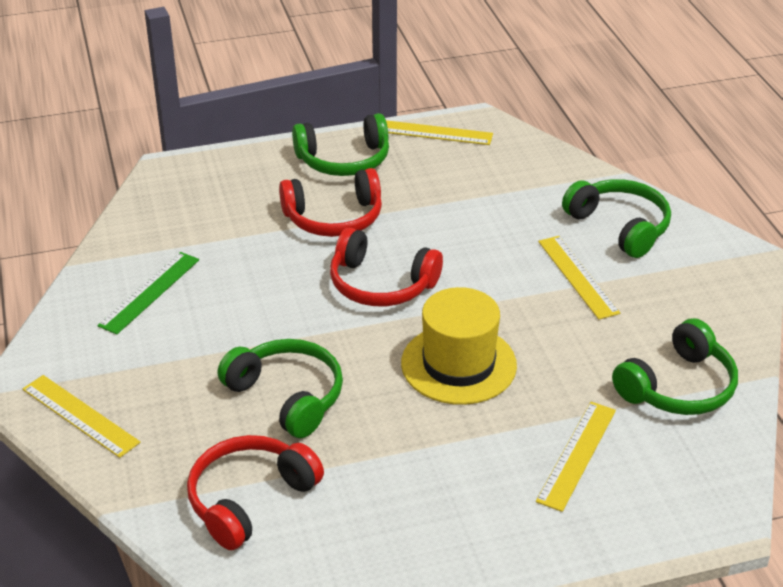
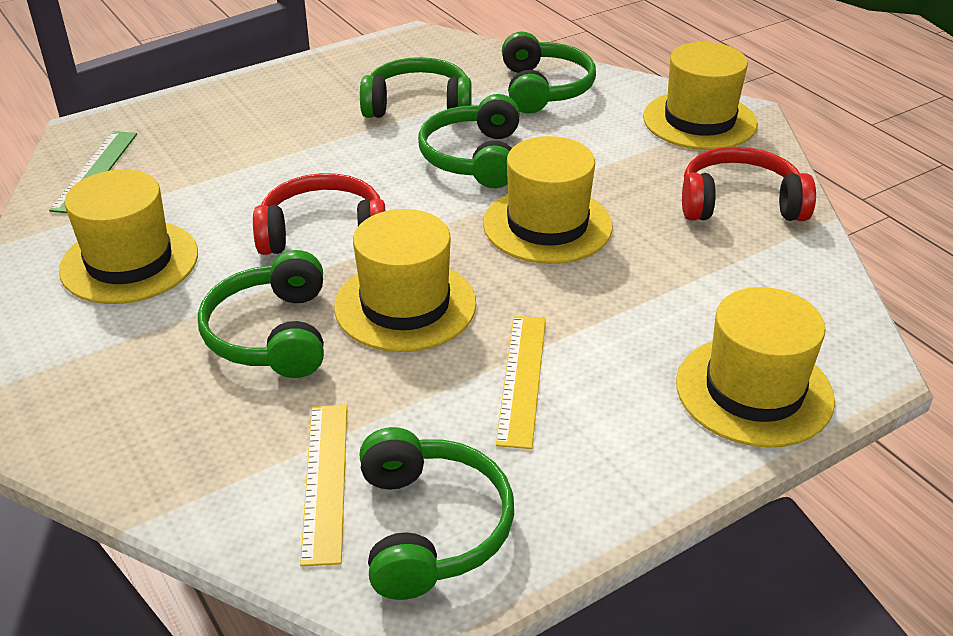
green headphones: [218,339,343,438] [292,113,389,176] [562,179,671,258] [612,318,738,415] = 4 -> [198,250,324,378] [360,57,472,118] [360,427,514,600] [418,94,520,188] [502,31,596,114] = 5
red headphones: [187,435,324,550] [279,168,382,237] [330,228,443,306] = 3 -> [253,173,385,255] [682,146,816,221] = 2
yellow hat: [401,287,517,405] = 1 -> [59,170,198,304] [334,209,476,352] [483,136,613,264] [643,42,757,150] [676,287,835,448] = 5
yellow ruler: [23,375,140,458] [386,120,493,145] [536,402,616,512] [538,236,620,320] = 4 -> [300,405,347,566] [496,316,546,449] = 2

